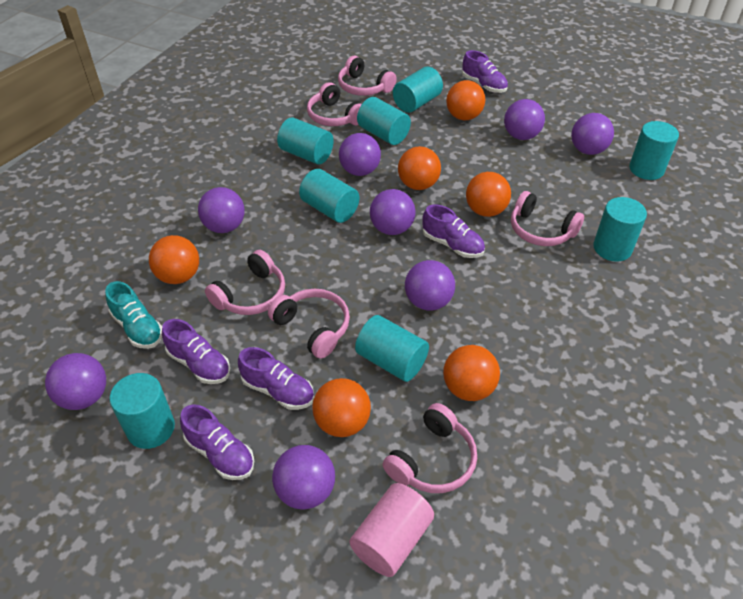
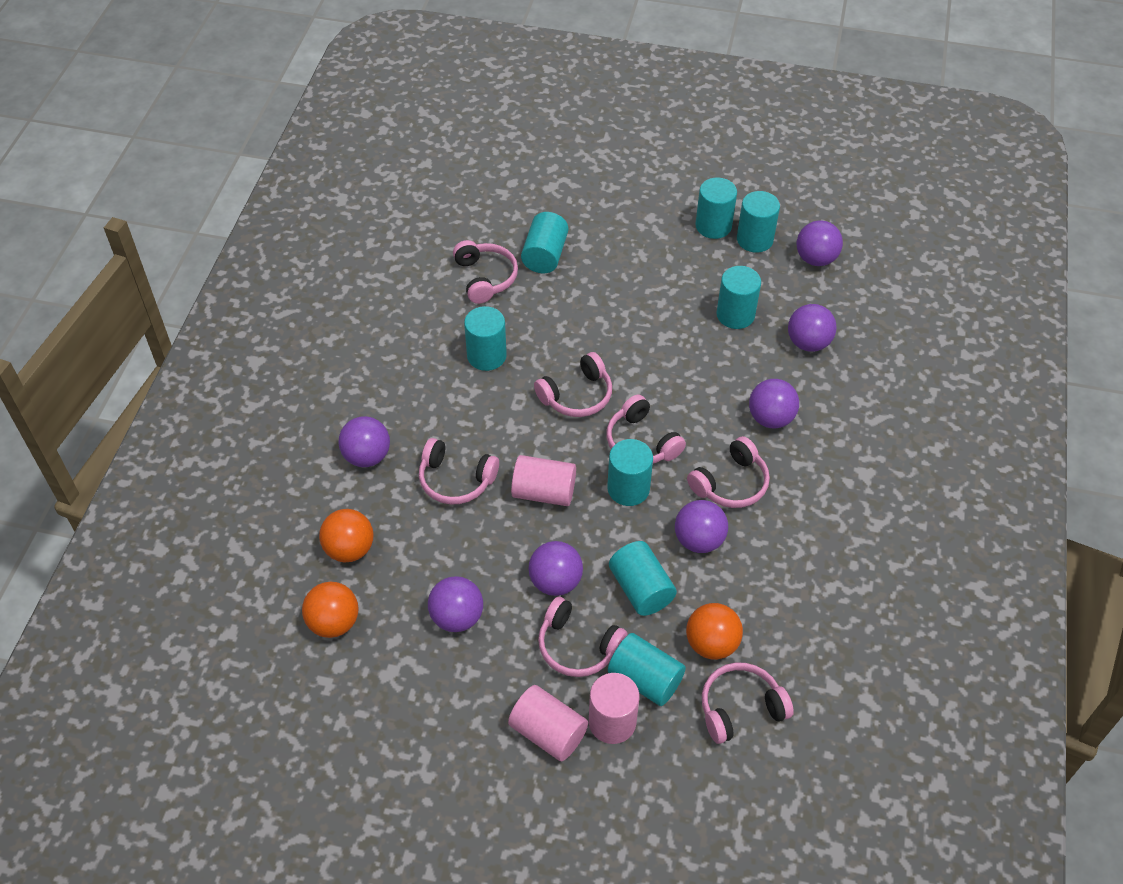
orange ball: [149,235,199,284] [312,378,371,437] [398,146,441,190] [443,345,500,401] [446,80,485,120] [466,172,511,217] = 6 -> [302,582,359,638] [319,509,374,562] [686,603,743,660] = 3
pink cylinder: [349,483,434,577] = 1 -> [508,685,588,761] [511,455,576,506] [589,673,639,744] = 3
pink headphones: [205,250,285,315] [268,289,350,359] [307,82,362,126] [338,56,397,96] [383,403,477,493] [511,191,584,246] = 6 -> [419,438,499,504] [453,240,518,304] [534,352,612,417] [538,597,627,677] [606,395,686,464] [687,436,770,508] [702,662,794,744] = 7
purple ball: [45,353,106,410] [198,187,245,233] [272,445,335,510] [339,133,381,176] [370,189,416,235] [405,260,455,311] [504,99,545,140] [571,113,614,155] = 8 -> [338,416,390,467] [428,576,483,632] [528,541,583,596] [675,500,728,553] [749,379,799,428] [788,304,836,352] [797,220,843,266] = 7
purple shoe: [162,319,230,384] [180,404,254,480] [238,347,314,410] [422,204,485,258] [462,50,508,93] = 5 -> none = 0
turquoise shoe: [105,281,162,349] = 1 -> none = 0

